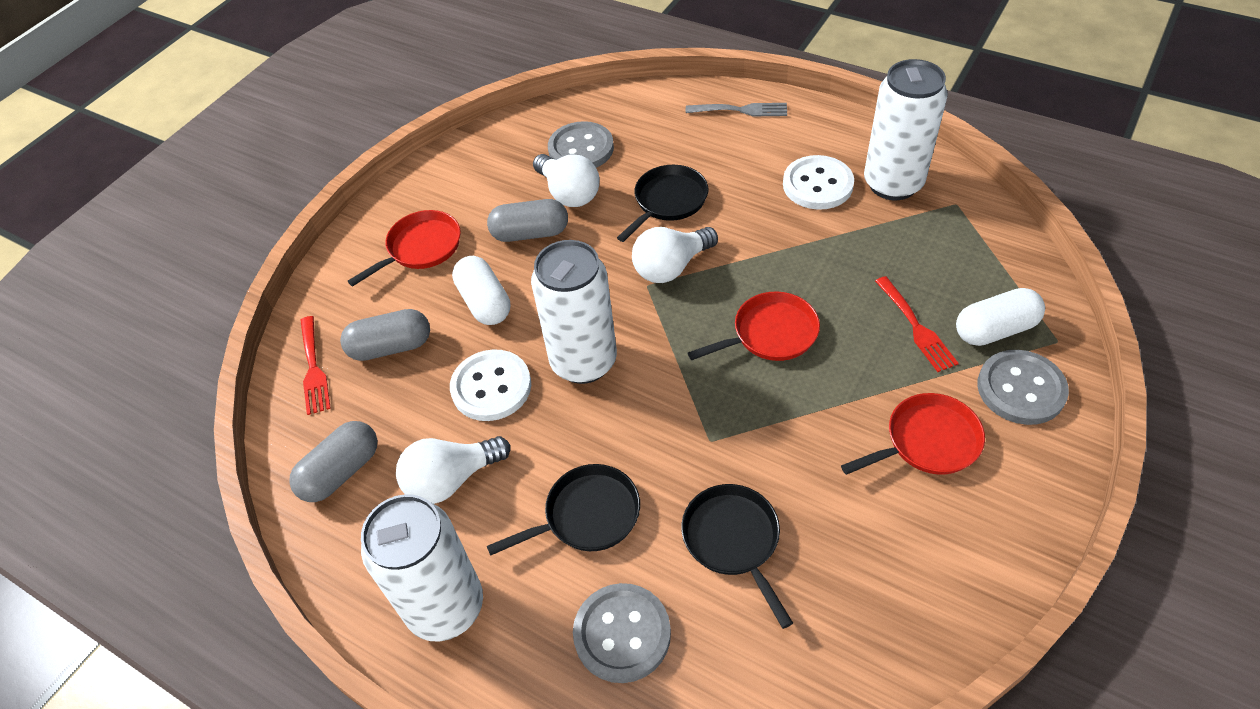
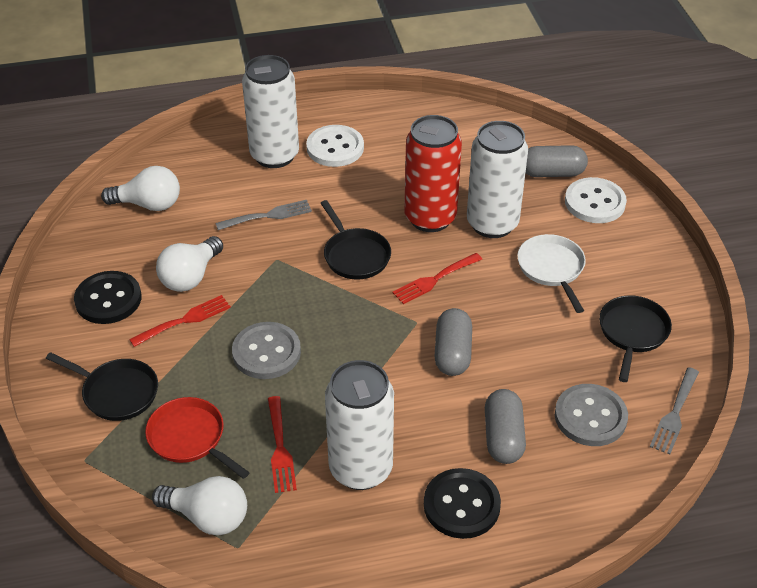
black button: none = 0 -> [74,271,142,324] [424,468,501,539] = 2
grey button: [548,121,614,168] [573,583,671,683] [977,350,1069,425] = 3 -> [232,322,301,379] [555,384,628,446] = 2
grey fork: [686,103,787,116] = 1 -> [215,200,312,230] [650,367,699,454] = 2
red can: none = 0 -> [404,115,462,232] = 1
red fork: [300,316,331,415] [875,276,959,372] = 2 -> [129,295,231,347] [268,396,297,493] [393,253,482,304] = 3
red pan: [348,210,461,287] [688,292,820,361] [841,393,985,475] = 3 -> [145,397,250,479] = 1
white capsule: [452,256,510,325] [956,288,1045,346] = 2 -> none = 0
white pan: none = 0 -> [517,234,586,313] = 1

